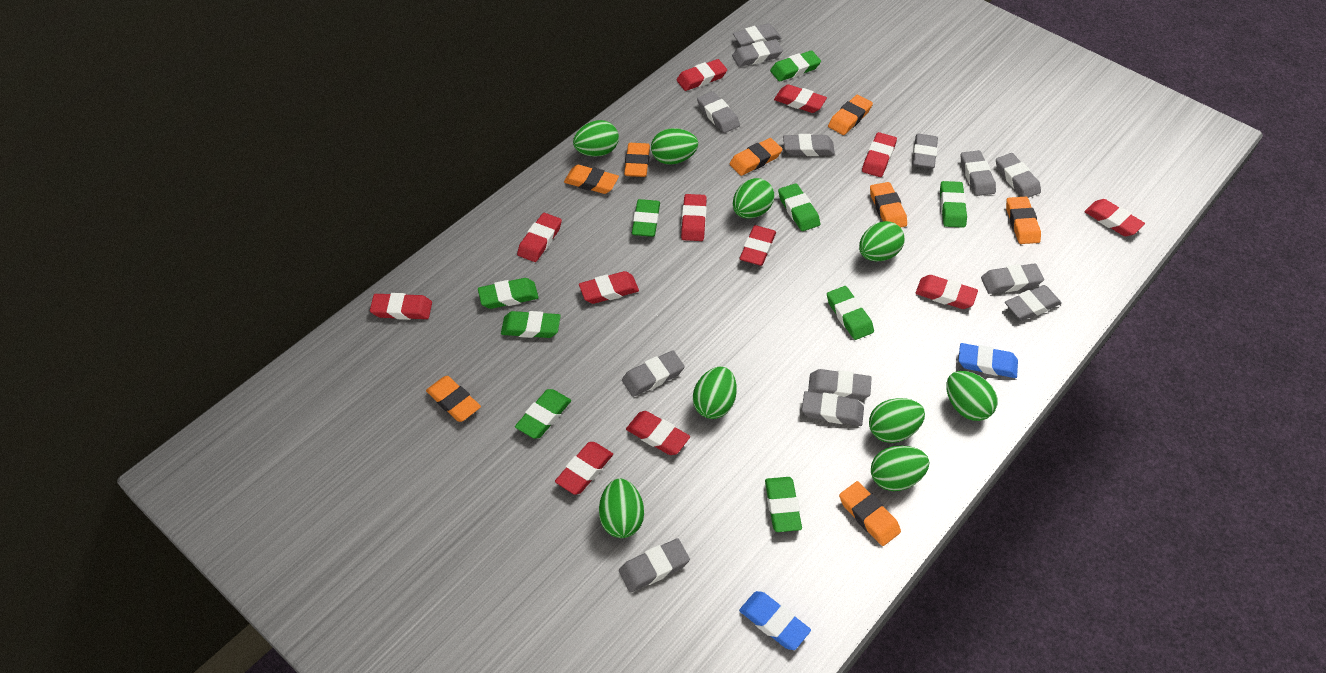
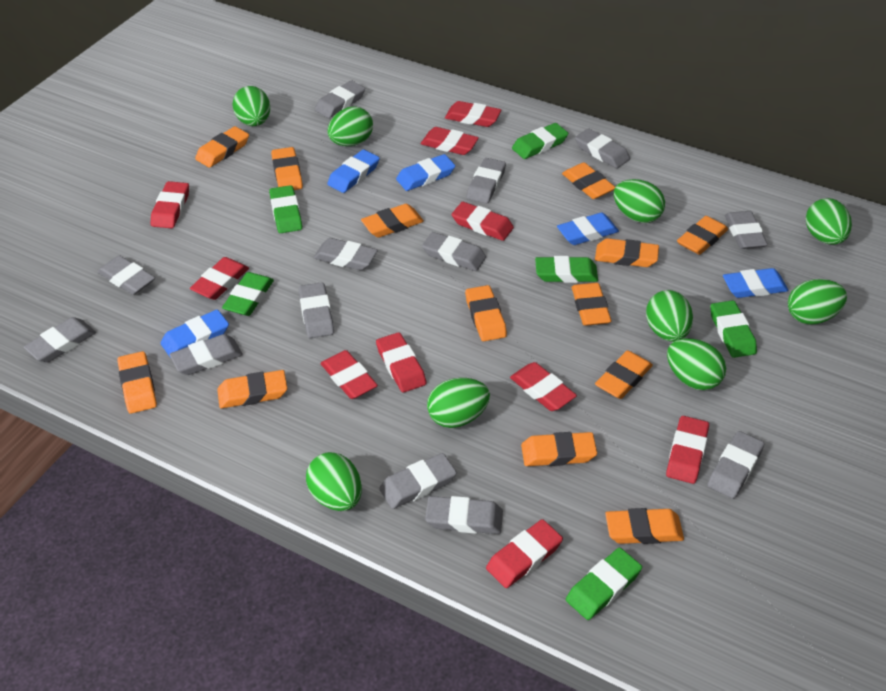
blue eraser: [739,591,811,650] [959,343,1018,378] = 2 -> [161,310,229,358] [327,149,380,193] [396,154,455,191] [557,213,619,245] [723,268,788,298] = 5
green eraser: [478,278,539,309] [501,311,561,338] [515,389,571,439] [632,199,660,237] [765,477,802,532] [770,50,821,82] [778,183,820,231] [827,286,874,340] [940,181,967,228] = 9 -> [222,272,274,316] [269,185,302,233] [512,123,568,159] [535,256,598,283] [566,548,642,620] [710,300,757,358] = 6
orange eraser: [426,376,481,422] [564,165,619,194] [624,143,650,177] [729,138,782,176] [828,95,873,135] [839,481,901,546] [870,182,907,228] [1006,197,1041,244] = 8 -> [117,351,157,414] [195,126,249,168] [217,370,287,408] [271,147,303,190] [361,204,424,238] [465,285,507,341] [521,432,597,466] [562,162,615,199] [572,283,611,326] [595,238,659,267] [595,351,653,399] [605,508,684,544] [677,216,728,255] = 13
red eraser: [370,293,432,320] [517,213,562,262] [555,442,613,495] [579,271,639,304] [626,411,690,455] [676,59,727,91] [681,194,707,241] [740,225,776,266] [774,84,827,113] [862,132,897,177] [915,275,978,309] [1084,199,1145,236] = 12 -> [151,181,189,228] [190,257,249,300] [320,350,378,399] [376,332,427,393] [421,127,479,155] [445,101,501,127] [452,202,514,241] [486,519,563,588] [510,362,577,411] [666,416,709,484] = 10

